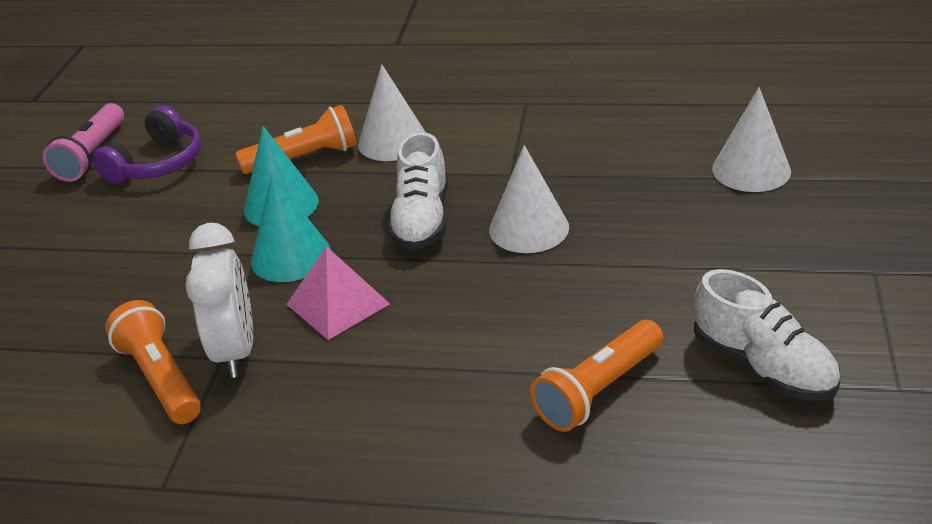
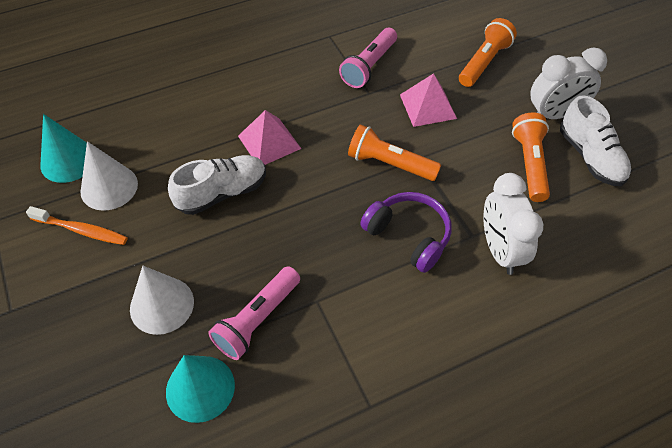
orange toothbrush: none = 0 -> [26,206,128,245] = 1
pink flashlight: [43,103,124,182] = 1 -> [208,266,300,360] [339,28,397,88] = 2
pink pyramid: [286,246,390,340] = 1 -> [238,110,301,165] [400,73,457,127] = 2
white clock: [186,223,253,378] = 1 -> [483,173,543,275] [530,47,607,119] = 2
white cone: [358,64,426,161] [489,145,569,253] [712,87,791,192] = 3 -> [80,141,138,211] [130,266,194,335] = 2

